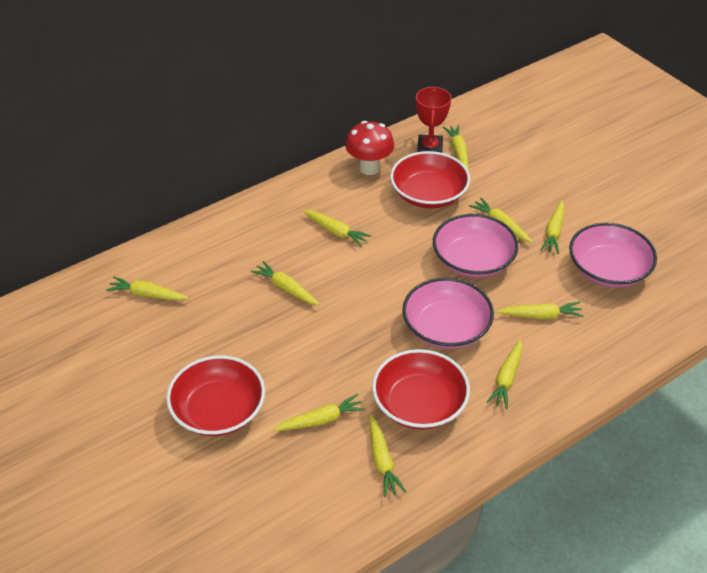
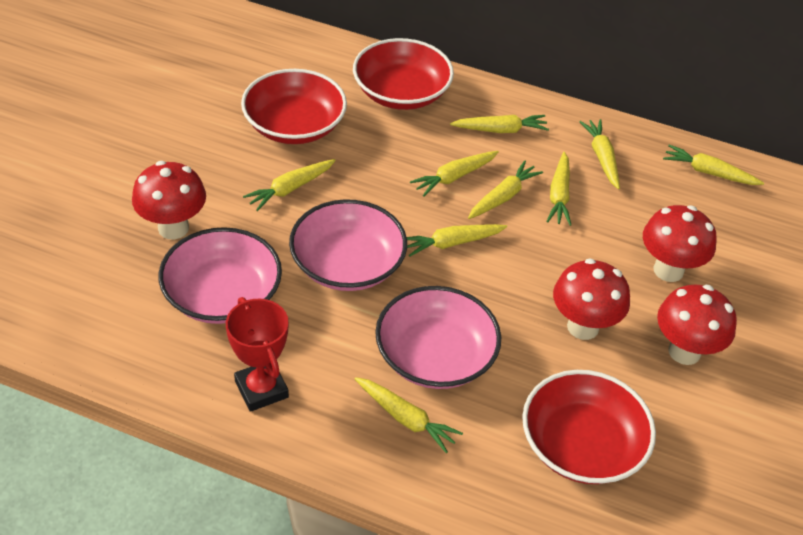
red mushroom: [345,121,394,175] = 1 -> [132,161,206,239] [553,258,630,340] [643,205,717,282] [657,284,737,365] = 4
yellow carrot: [106,276,189,301] [251,261,320,305] [274,394,366,431] [303,210,372,247] [370,415,406,497] [443,125,469,171] [469,198,533,243] [486,340,522,409] [497,302,583,319] [540,200,565,254] = 10 -> [243,159,336,211] [355,377,463,453] [407,224,507,256] [410,151,499,197] [450,115,549,133] [468,161,543,219] [546,152,571,226] [579,119,620,189] [663,145,764,185] = 9

